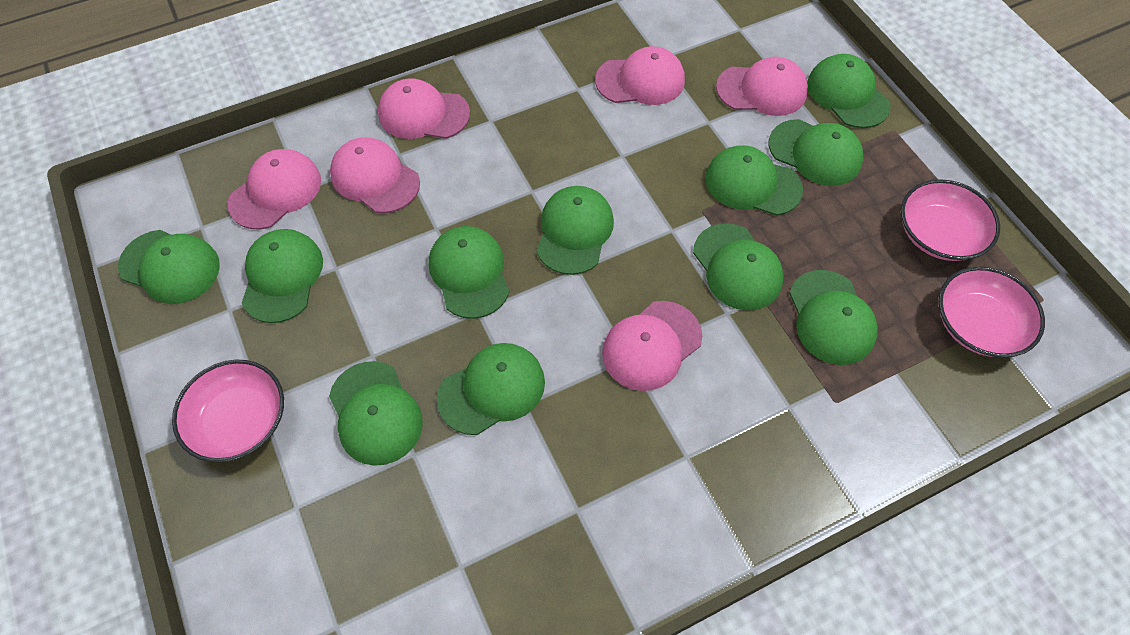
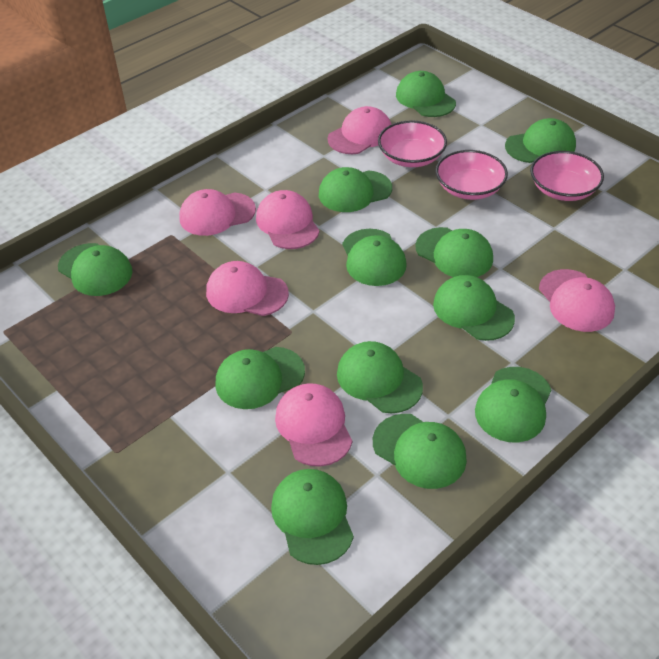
green cap: [118,230,220,304] [242,229,323,323] [329,361,423,466] [429,226,510,319] [437,343,545,435] [537,186,614,275] [693,223,784,311] [705,145,803,216] [769,119,863,186] [789,270,878,365] [807,54,891,128] = 11 -> [58,243,132,296] [215,347,305,409] [271,469,354,565] [319,167,392,212] [337,341,423,414] [342,229,407,286] [373,414,467,489] [396,71,456,117] [416,227,493,277] [433,275,515,341] [475,367,551,442] [505,118,576,163] = 12

